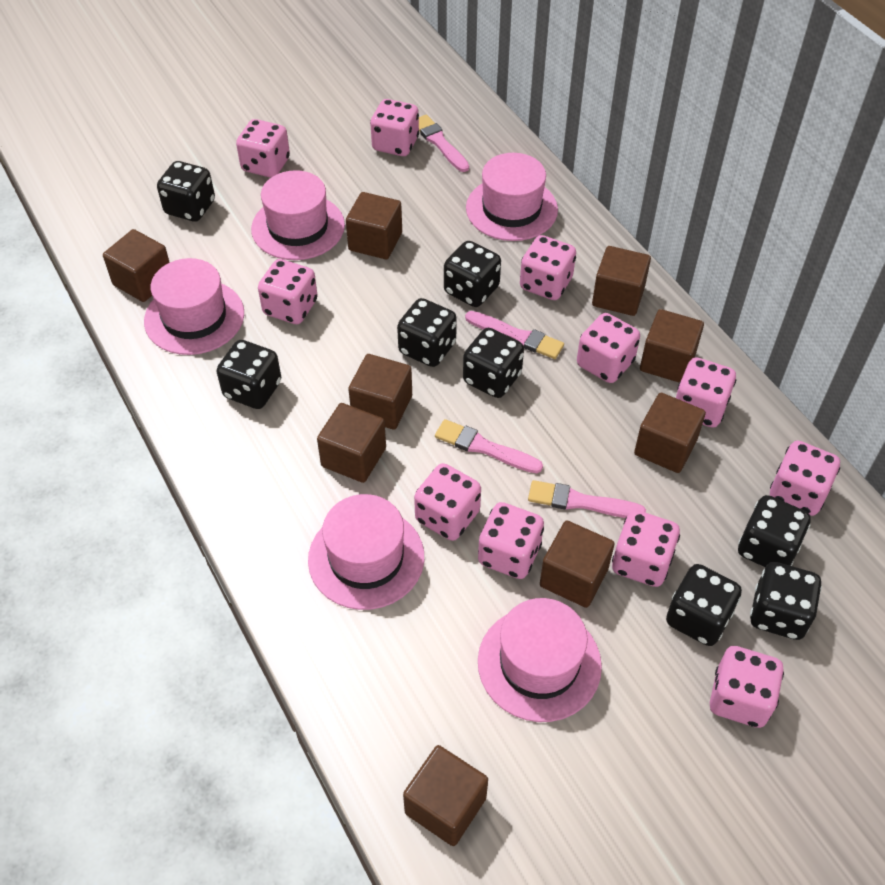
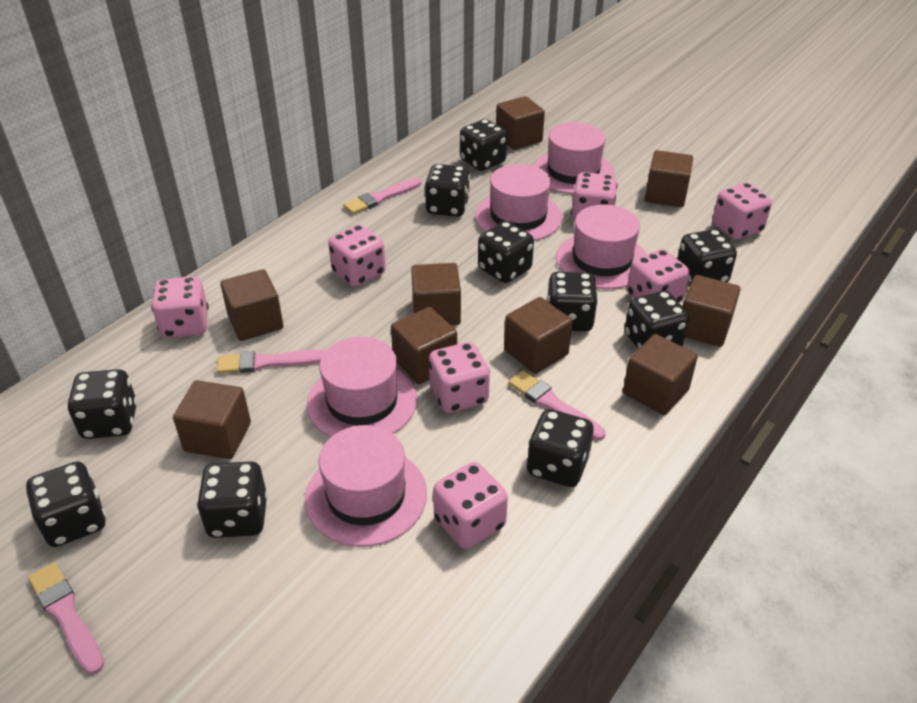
black dice: [157,161,215,222] [216,340,281,409] [397,298,457,367] [444,241,501,307] [463,328,524,398] [666,564,742,646] [738,495,811,567] [750,562,822,640] = 8 -> [26,462,106,547] [68,369,137,439] [197,461,268,538] [425,164,470,217] [460,119,507,171] [478,221,534,283] [527,409,594,487] [546,272,598,331] [625,291,689,349] [677,229,737,284] = 10
pink dice: [236,119,290,178] [258,259,318,324] [370,99,419,156] [414,463,481,541] [478,502,544,579] [520,235,576,300] [577,313,640,383] [612,510,680,587] [676,357,736,428] [710,646,784,728] [770,441,840,516] = 11 -> [151,276,209,338] [328,225,386,287] [428,342,490,413] [433,462,508,549] [571,172,617,222] [627,249,689,303] [713,183,772,240] = 7

